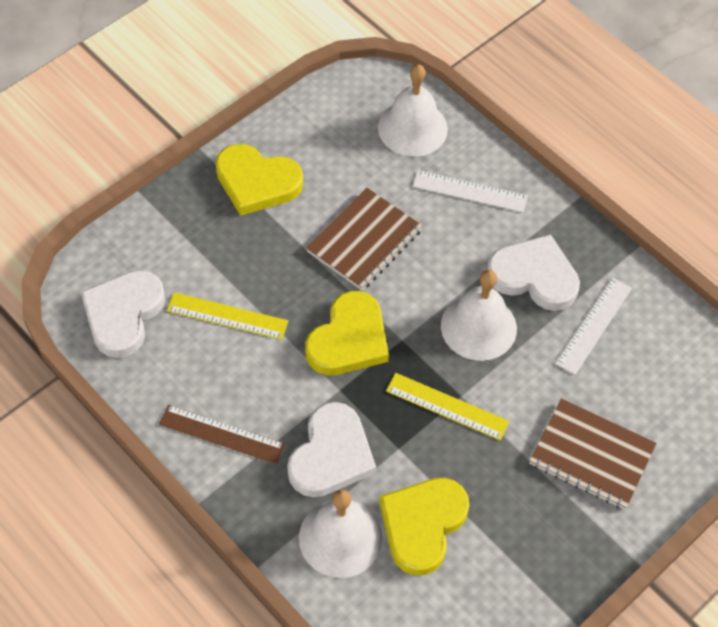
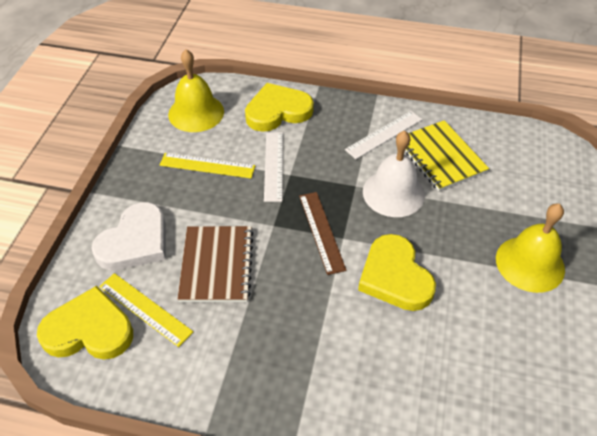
brown notebook: [306,188,423,290] [529,398,657,510] = 2 -> [177,226,254,302] = 1
white bell: [299,489,382,578] [378,64,448,157] [441,270,517,361] = 3 -> [363,130,425,217] = 1
white heart: [81,270,165,358] [287,402,376,497] [487,234,580,311] = 3 -> [91,202,165,270] = 1
yellow bell: none = 0 -> [168,50,224,132] [496,204,565,293] = 2
yellow notebook: none = 0 -> [405,120,489,191] = 1

